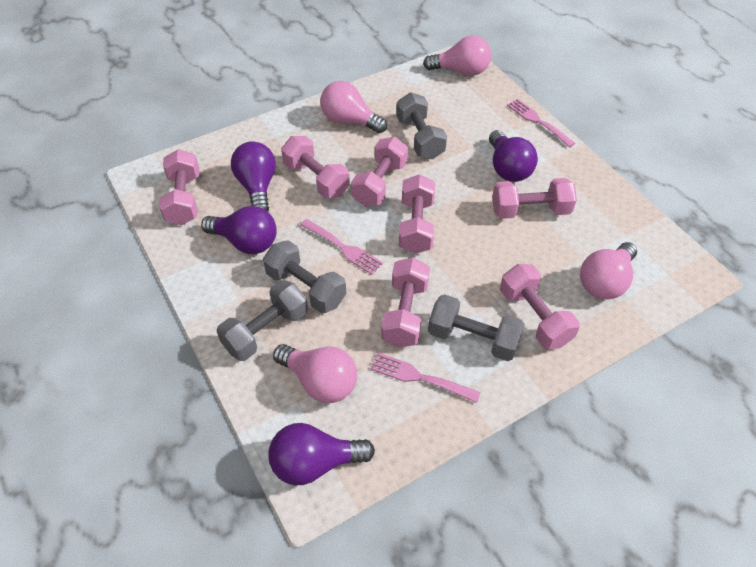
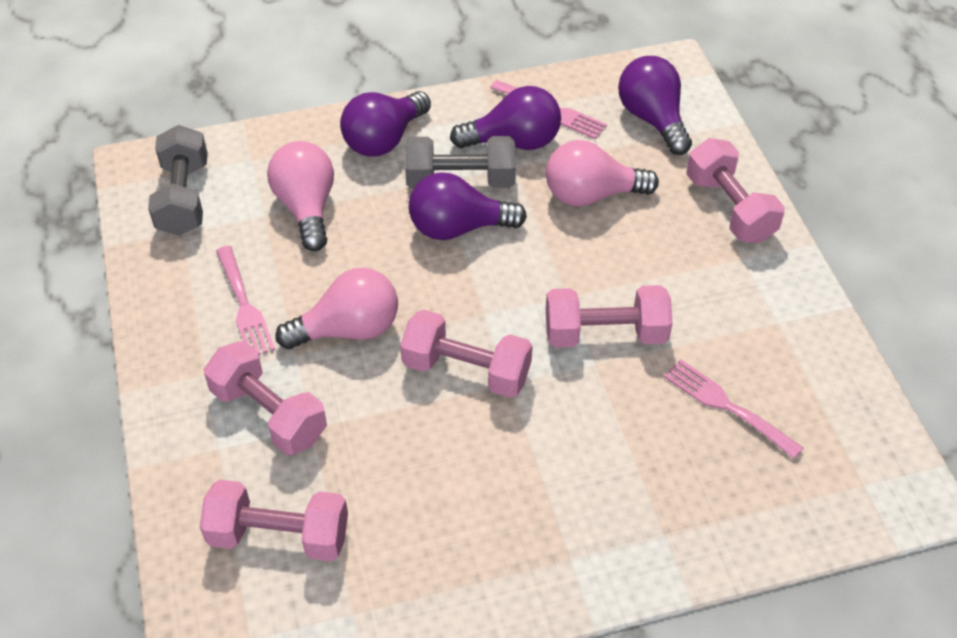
grey dumbbell: [217,280,308,361] [263,240,346,313] [396,92,447,159] [428,294,524,361] = 4 -> [148,125,208,236] [405,136,516,189] = 2
pink dumbbell: [159,149,199,225] [281,136,350,199] [351,137,408,207] [381,258,430,347] [399,174,435,254] [492,178,577,219] [500,264,580,350] = 7 -> [200,480,348,561] [204,341,327,455] [400,309,533,398] [546,285,673,348] [686,138,785,243] = 5
pink light bulb: [273,344,357,403] [320,81,387,133] [423,35,491,76] [580,242,637,300] = 4 -> [267,141,334,251] [275,268,398,349] [546,140,659,207] = 3

